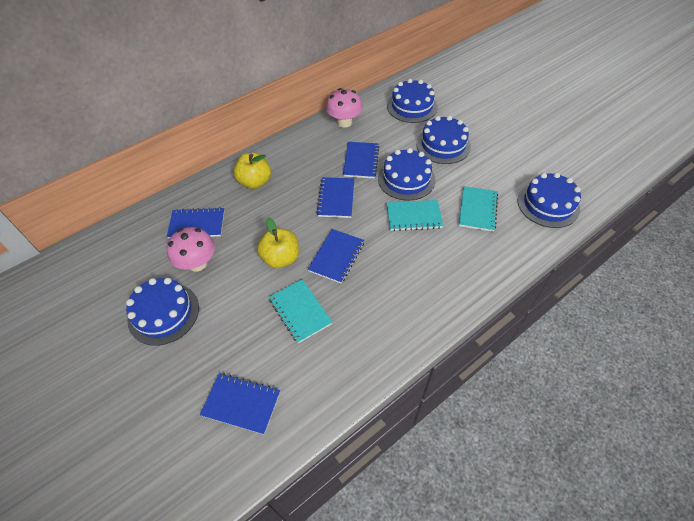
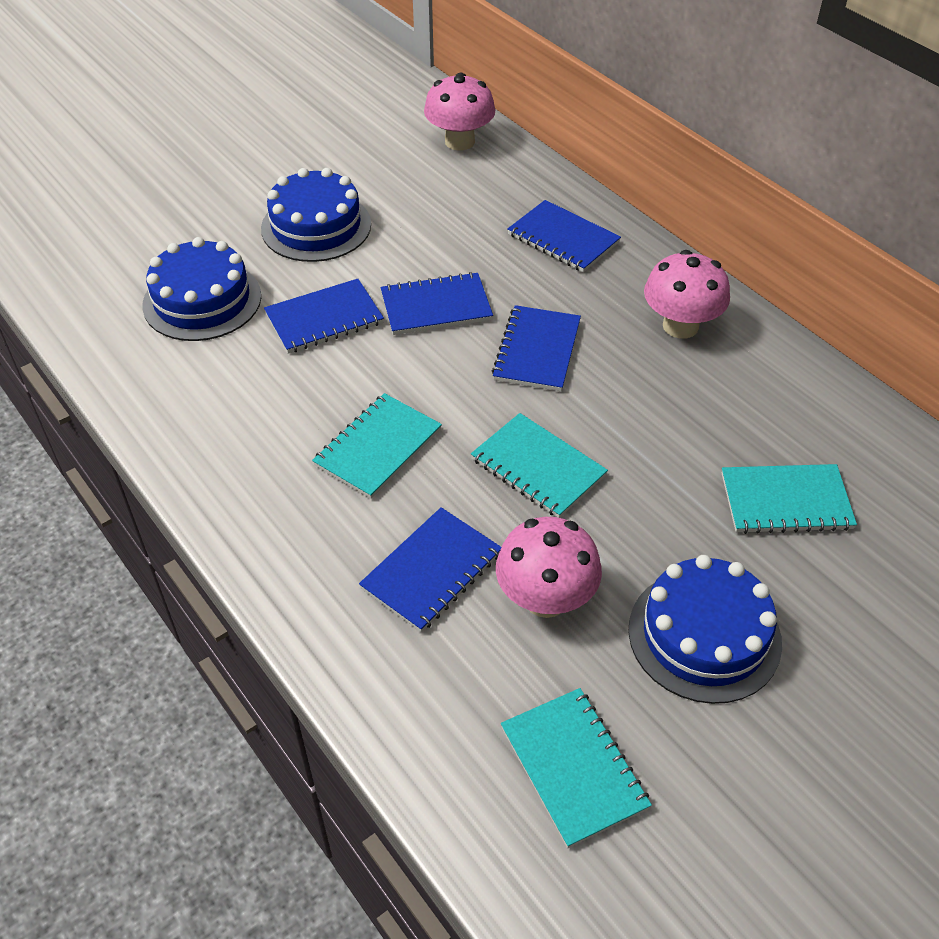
blue cake: [126,278,199,346] [378,148,435,201] [387,79,437,123] [416,116,471,164] [518,172,581,228] = 5 -> [142,237,261,341] [261,168,371,262] [628,555,782,704] = 3
pink mushroom: [167,227,215,272] [326,88,363,128] = 2 -> [424,73,495,151] [496,517,602,618] [644,250,730,338] = 3
turquoise notebook: [269,279,333,343] [387,200,443,231] [459,186,498,232] = 3 -> [312,393,442,499] [471,413,608,518] [501,688,652,848] [722,464,857,534] = 4
yellow apple: [233,153,271,189] [257,217,299,268] = 2 -> none = 0

